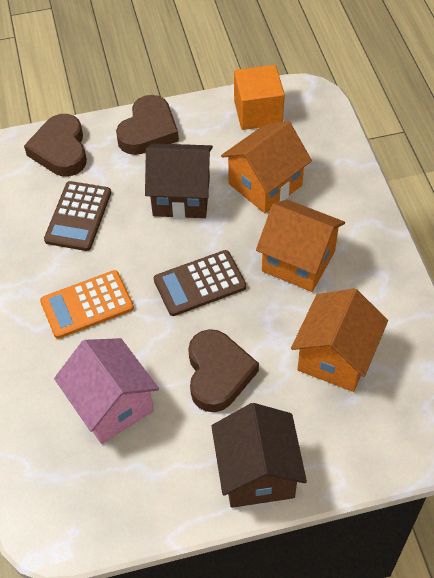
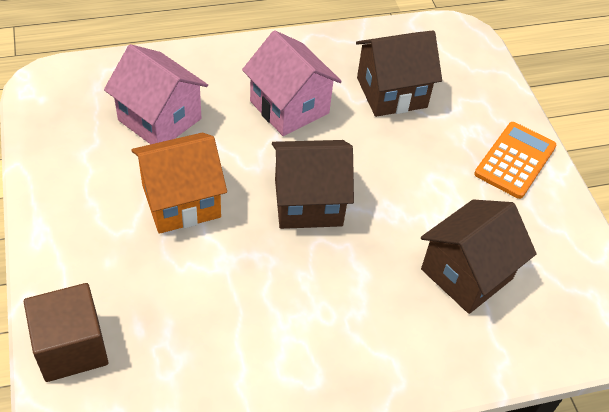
brown calculator: [44,181,111,251] [154,250,246,316] = 2 -> none = 0
brown cube: none = 0 -> [24,283,108,382] = 1
brown heart: [24,114,87,176] [116,95,179,155] [188,329,259,412] = 3 -> none = 0
brown house: [145,143,213,218] [211,403,307,508] = 2 -> [272,140,354,229] [356,30,442,117] [421,200,537,314] = 3
orange cube: [234,65,285,130] = 1 -> none = 0
orange house: [221,121,312,213] [256,199,345,292] [291,288,388,392] = 3 -> [131,133,227,234] = 1
pink house: [54,338,159,444] = 1 -> [104,44,208,144] [242,30,342,136] = 2

